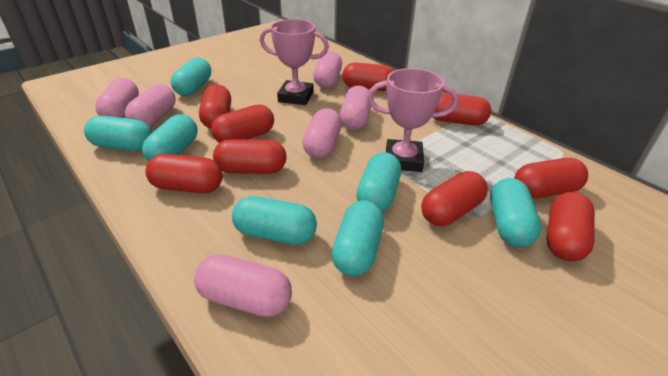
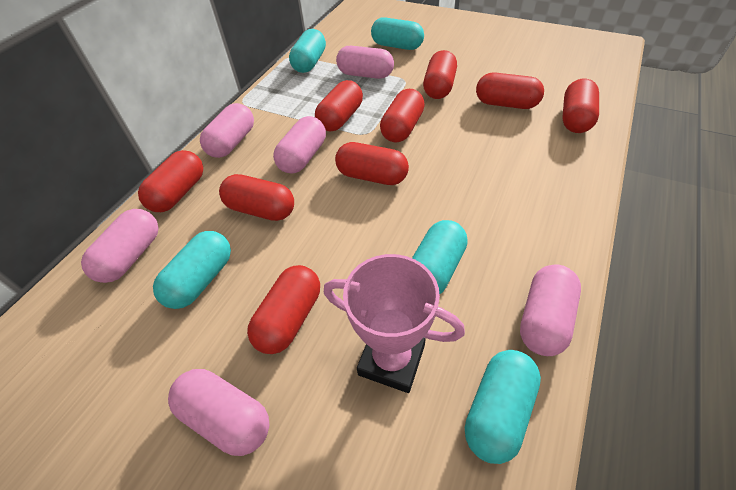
pink trophy: [260,19,329,105] [367,68,458,172] = 2 -> [324,254,465,393] = 1
turquoise capsule: [84,116,153,152] [142,114,198,162] [171,57,211,96] [232,196,317,245] [331,200,384,276] [356,152,401,212] [490,178,541,247] = 7 -> [153,231,231,309] [289,29,326,73] [371,17,424,50] [412,220,468,294] [465,350,541,464] = 5

